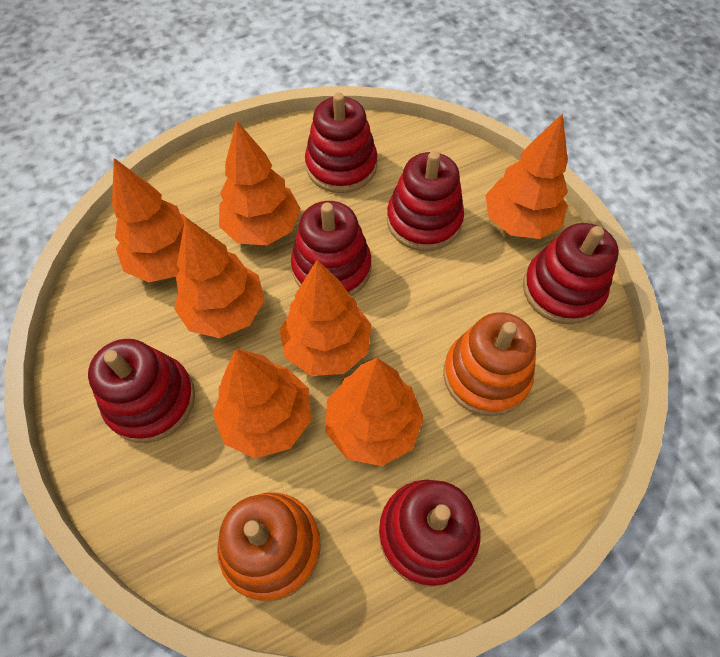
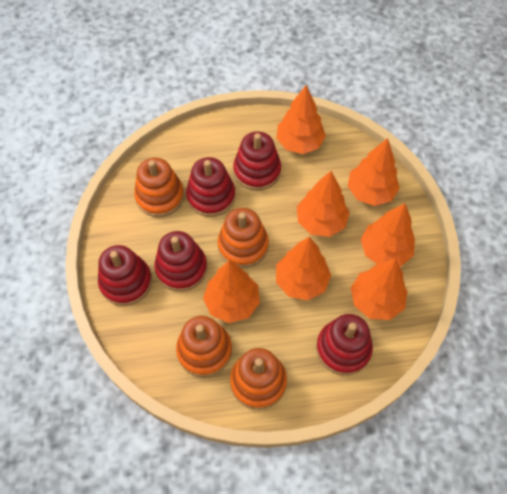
orange stacking toy: [217,493,321,601] [443,312,536,416] = 2 -> [134,158,184,217] [176,316,232,377] [217,208,269,268] [230,348,287,410] = 4
red stacking toy: [88,339,195,443] [291,201,371,296] [305,93,378,193] [379,480,480,587] [387,151,464,251] [523,223,619,324] = 6 -> [98,245,152,306] [154,231,207,292] [186,157,235,217] [233,131,281,191] [316,314,373,375] = 5

